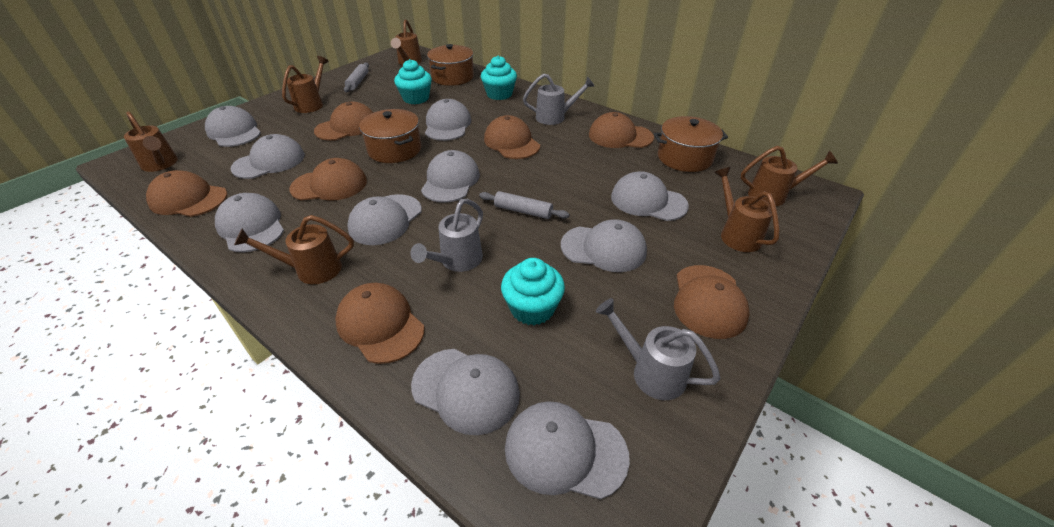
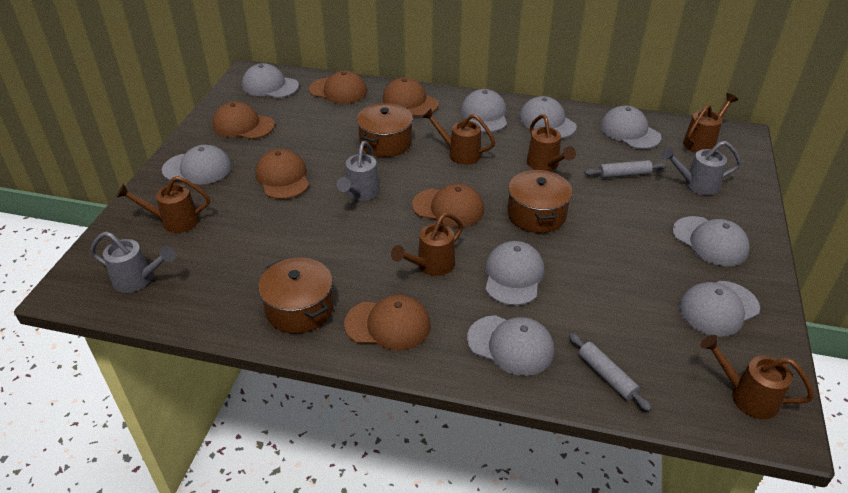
brown cap: [146,170,227,217] [289,158,367,201] [314,102,373,141] [335,283,424,364] [484,115,540,159] [589,112,654,148] [674,265,749,339] = 7 -> [212,101,275,139] [255,149,309,199] [309,71,367,104] [344,295,431,351] [382,77,438,116] [412,184,484,227] = 6
grey cap: [205,106,261,147] [215,193,284,252] [231,134,305,179] [347,194,422,245] [411,349,520,435] [421,150,480,203] [425,99,471,141] [505,401,630,500] [561,219,647,272] [611,171,689,221] = 10 -> [162,145,232,185] [242,63,299,98] [461,89,507,132] [467,315,554,376] [485,241,544,306] [519,96,577,138] [600,106,661,149] [672,216,750,266] [679,281,760,337] = 9
turquoise cupcake: [394,59,432,104] [481,56,517,100] [501,258,565,325] = 3 -> none = 0

